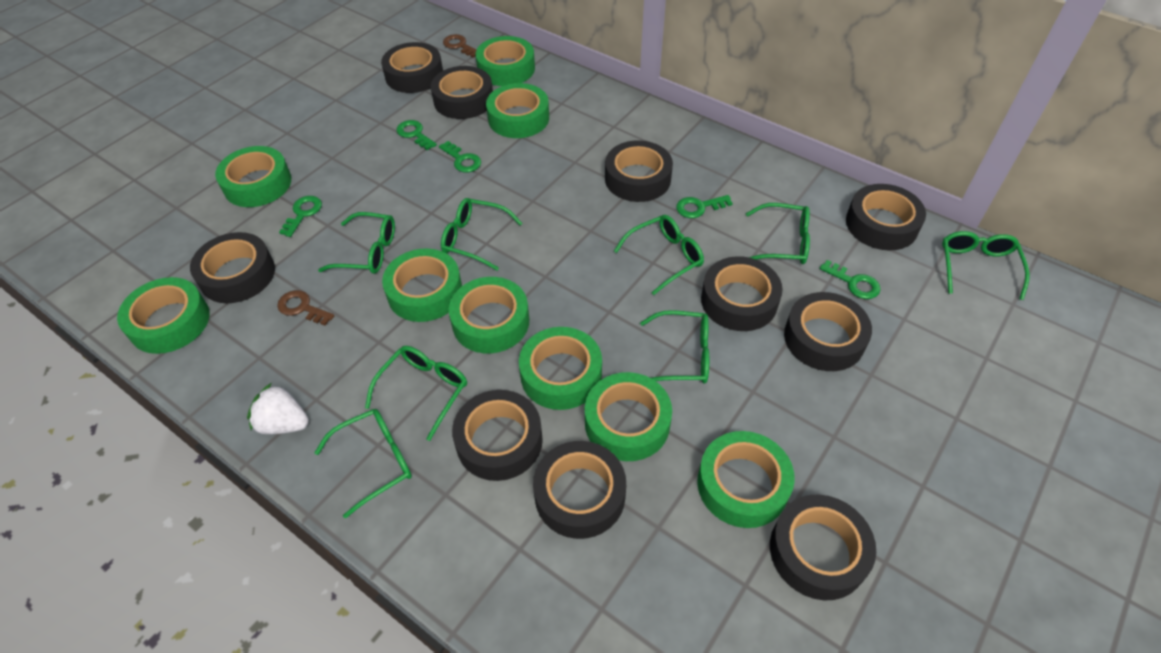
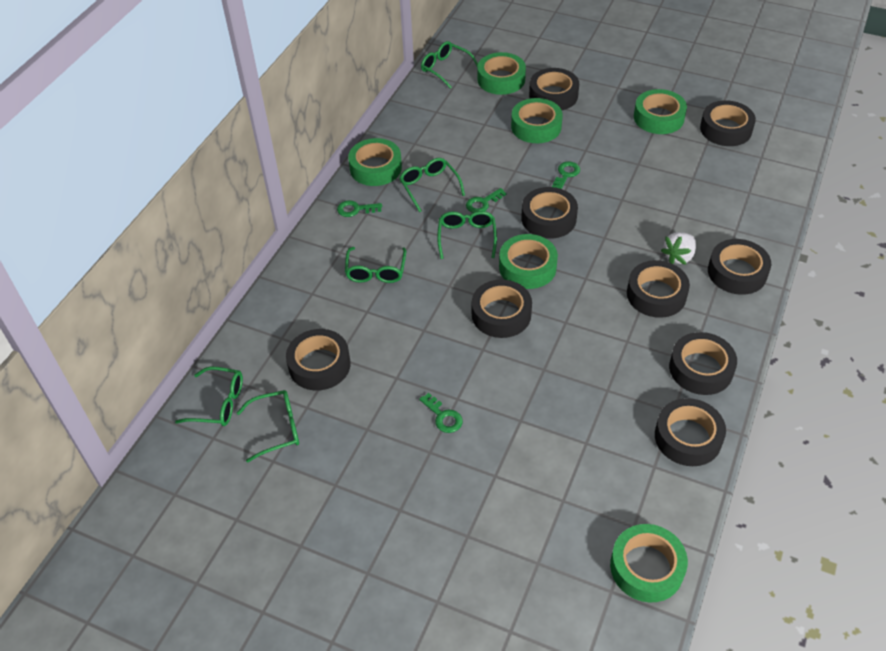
black tape: [190,232,275,303] [381,42,443,93] [431,66,493,119] [452,390,543,481] [533,441,626,539] [605,140,673,202] [701,256,783,331] [770,494,876,600] [784,292,872,371] [846,184,926,250] = 10 -> [286,329,351,391] [472,280,532,338] [521,187,578,239] [529,68,579,110] [627,260,690,318] [655,398,726,466] [669,332,737,395] [700,100,756,146] [708,239,771,295] = 9
brown key: [277,290,335,326] [443,34,476,58] = 2 -> none = 0
green glasses: [314,409,412,519] [318,212,395,274] [365,346,467,441] [441,198,522,271] [614,215,704,295] [640,310,709,383] [746,203,810,264] [942,231,1030,300] = 8 -> [175,367,243,426] [237,390,299,463] [345,247,406,283] [399,158,465,213] [421,41,478,89] [437,211,497,259] = 6
green key: [279,196,322,237] [397,120,437,150] [439,141,481,172] [676,195,733,218] [819,260,881,299] = 5 -> [337,200,382,217] [419,393,463,433] [466,188,506,213] [552,161,580,189] = 4
green tape: [117,277,210,354] [215,146,291,207] [382,248,462,322] [449,277,529,353] [475,36,535,86] [486,83,549,138] [519,327,602,410] [585,372,672,461] [697,431,795,528] = 9 -> [348,138,402,186] [477,52,526,95] [499,234,558,289] [511,98,563,143] [610,524,688,603] [634,89,687,134] = 6

